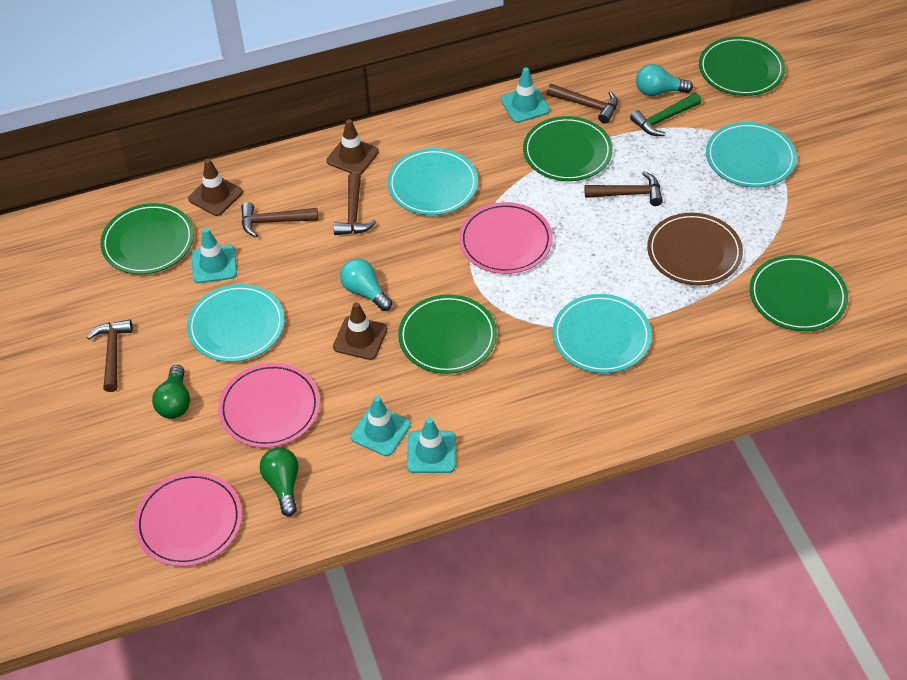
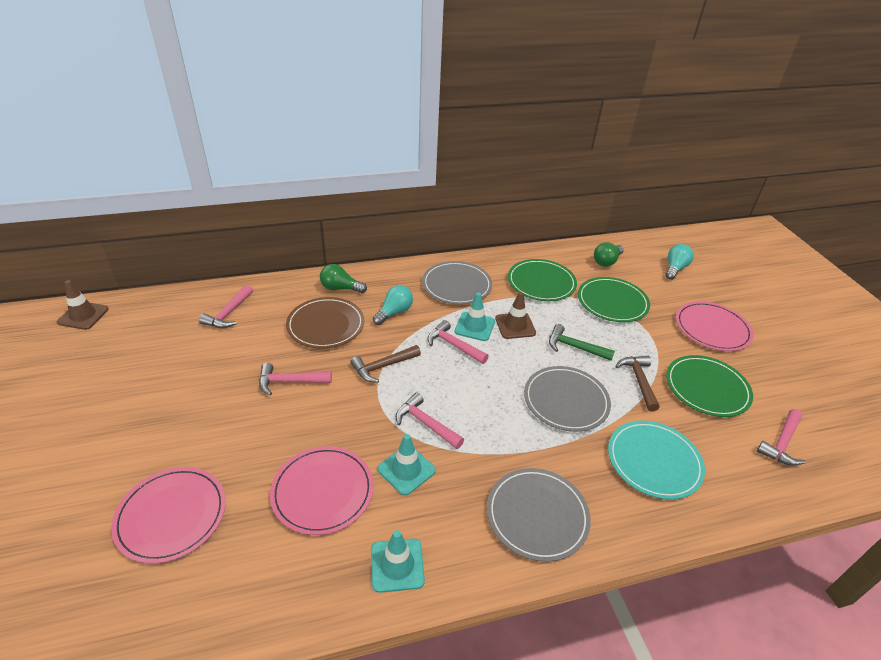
brown hammer: [87,320,133,392] [241,202,318,237] [334,173,376,235] [547,84,618,123] [585,171,663,206] = 5 -> [350,345,421,383] [616,356,660,412] = 2
brown traffic cone: [188,159,243,216] [327,119,379,175] [333,302,387,360] = 3 -> [57,280,109,330] [495,292,536,339] = 2
green plate: [100,203,194,274] [398,294,497,374] [523,116,613,181] [699,36,785,96] [750,255,848,331] = 5 -> [508,259,577,301] [578,277,650,322] [666,355,753,417] = 3
grey plate: none = 0 -> [422,261,492,304] [487,468,591,562] [524,366,611,432] = 3
pink hammer: none = 0 -> [199,285,253,328] [259,363,332,395] [396,393,464,449] [428,320,489,364] [757,409,806,466] = 5
turquoise plate: [187,284,285,362] [388,148,478,215] [553,294,652,373] [706,122,797,188] = 4 -> [608,421,705,500] = 1
turquoise traffic cone: [191,228,237,283] [350,396,411,456] [407,418,456,473] [501,68,550,123] = 4 -> [371,530,425,593] [377,434,436,496] [454,292,495,341] = 3

